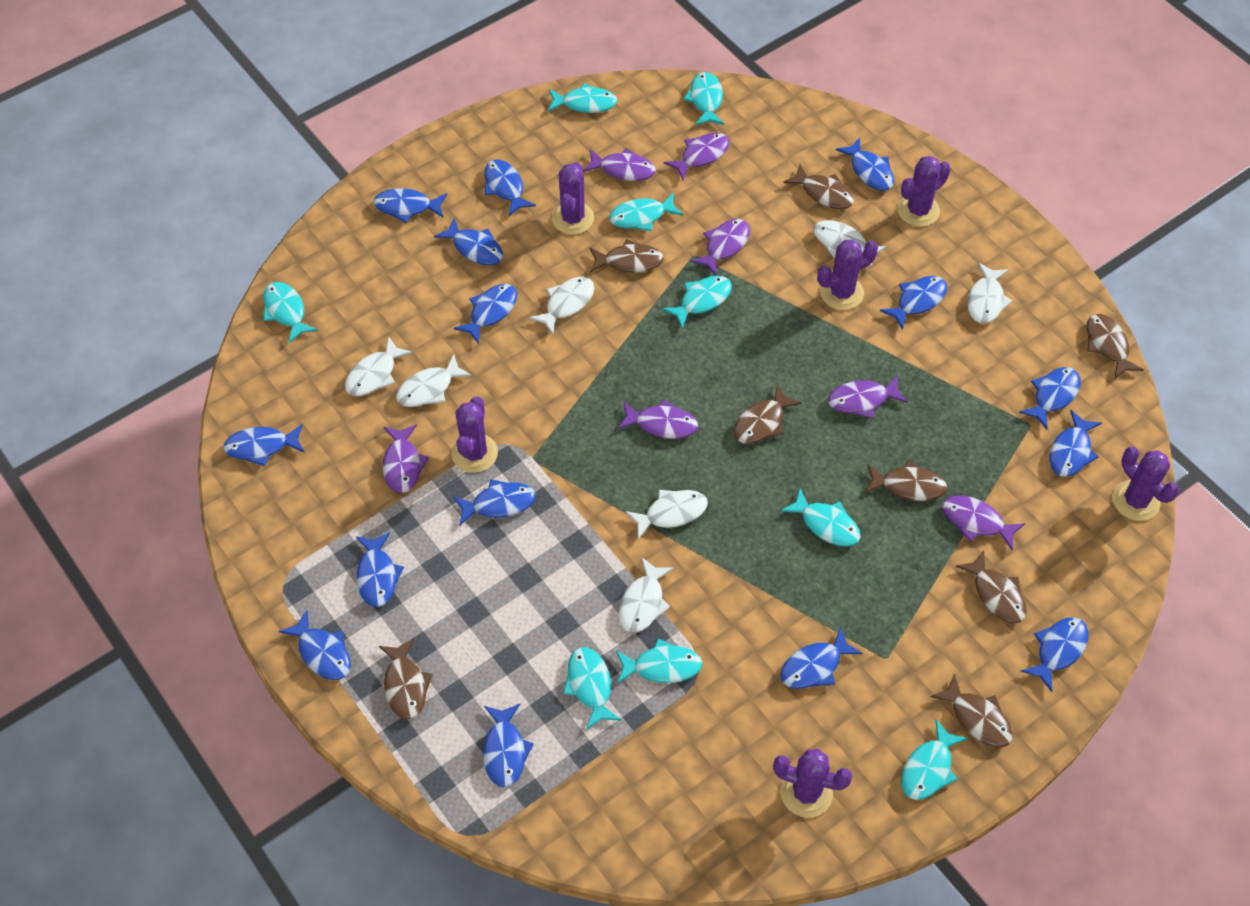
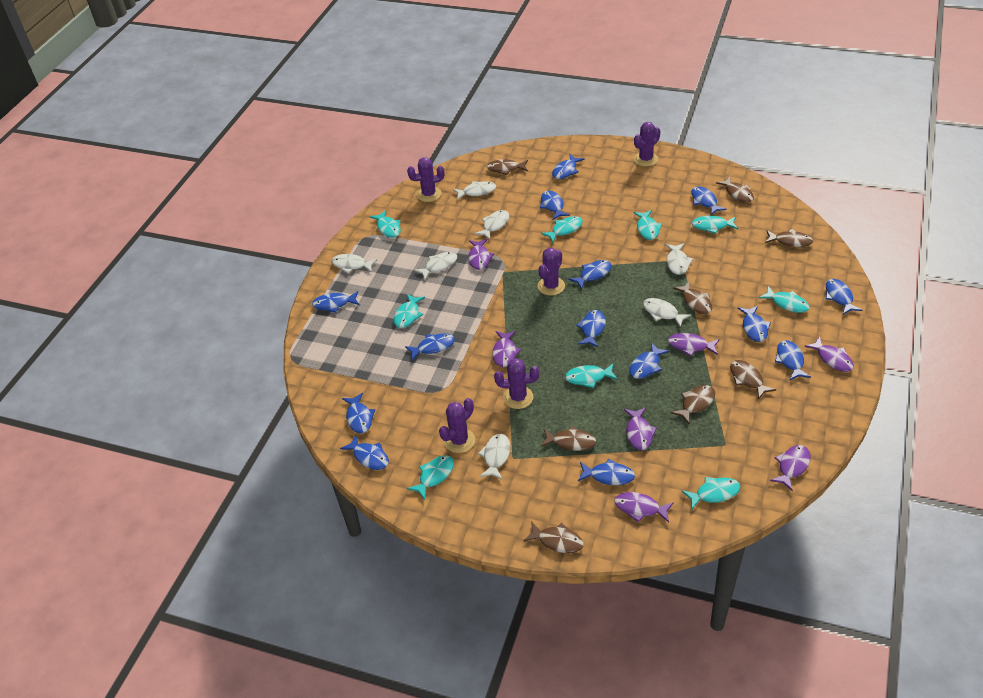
blue fish: [223,424,304,466] [279,610,351,680] [356,532,404,607] [373,188,447,223] [434,218,503,265] [453,479,536,525] [454,284,517,344] [483,704,534,787] [484,159,536,216] [781,627,863,689] [836,138,894,191] [880,276,947,330] [1019,367,1081,429] [1021,617,1089,692] [1049,410,1102,477] = 15 -> [312,291,359,313] [340,435,389,470] [342,393,375,433] [405,333,455,360] [540,191,570,220] [552,154,585,179] [568,260,612,289] [576,310,606,347] [578,459,635,485] [629,342,670,379] [691,186,727,215] [738,306,771,342] [775,340,811,381] [826,279,862,315] = 14
purple cactus: [451,396,498,473] [552,162,594,235] [773,749,852,818] [817,239,878,310] [897,156,951,227] [1113,447,1180,521] = 6 -> [407,157,445,202] [439,398,475,453] [494,358,539,409] [537,248,565,296] [634,122,660,167] = 5

